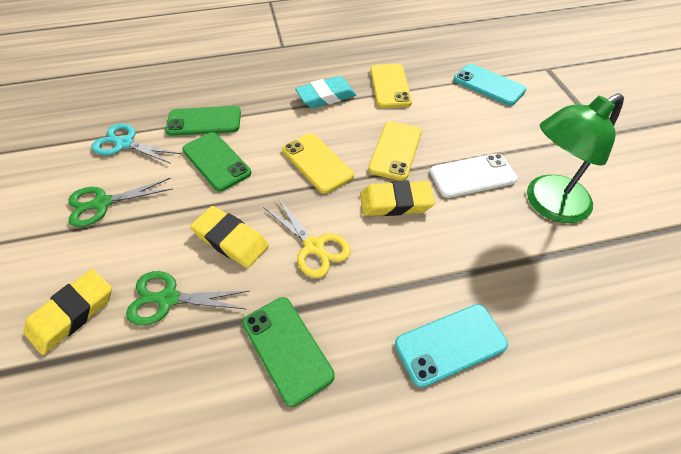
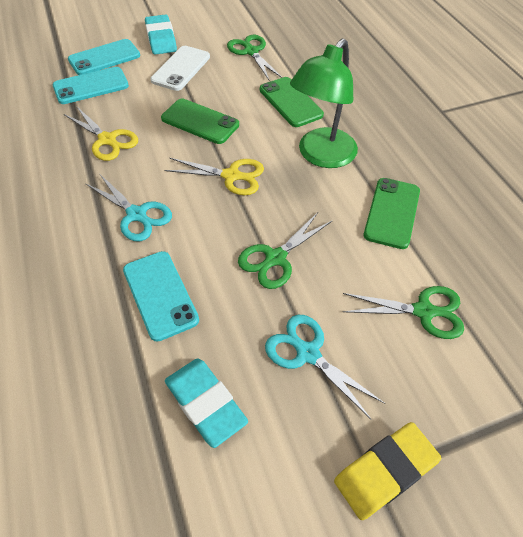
green scissors: [68,178,172,227] [126,271,249,325] = 2 -> [227,35,282,81] [238,212,333,289] [343,286,464,339] = 3
turquoise eraser: [295,76,356,108] = 1 -> [145,14,177,55] [165,358,248,448] = 2
turquoise phone: [395,304,508,388] [454,64,526,106] = 2 -> [53,67,129,104] [68,39,140,75] [123,251,199,342] = 3
turquoise scissors: [92,123,181,164] = 1 -> [85,174,172,241] [265,315,385,420] = 2
yellow eraser: [24,269,112,355] [190,206,269,268] [360,180,435,216] = 3 -> [334,422,441,520] = 1
yellow phone: [282,133,354,194] [368,121,422,181] [370,64,412,108] = 3 -> none = 0
yellow scissors: [263,198,351,278] = 1 -> [64,107,138,161] [164,158,264,195] = 2

